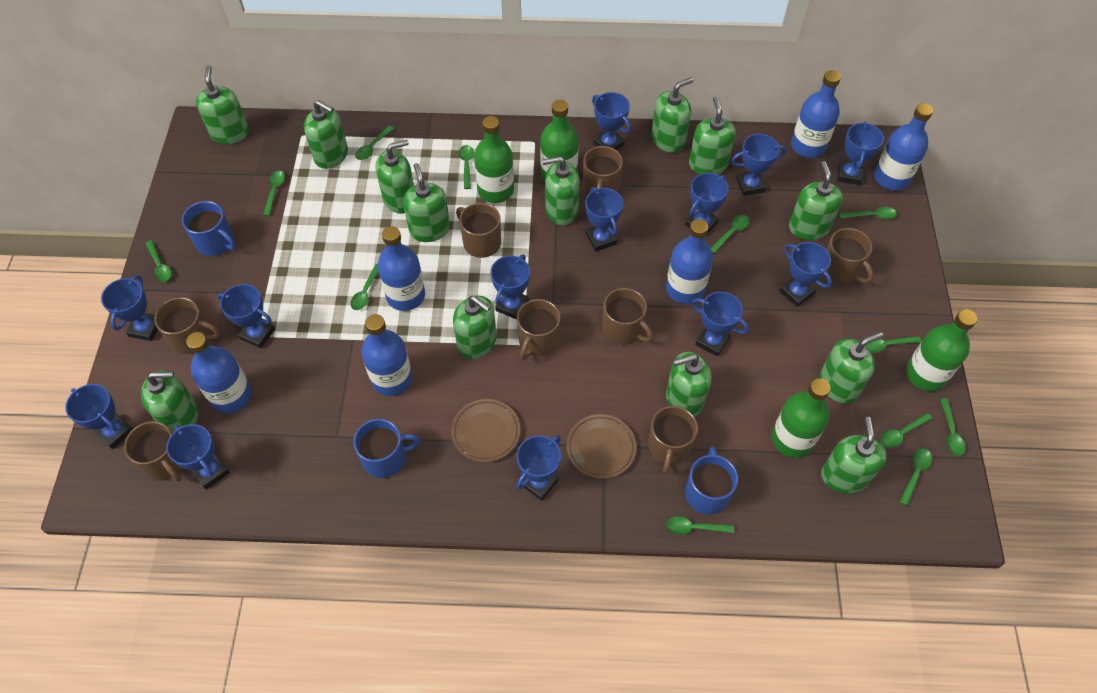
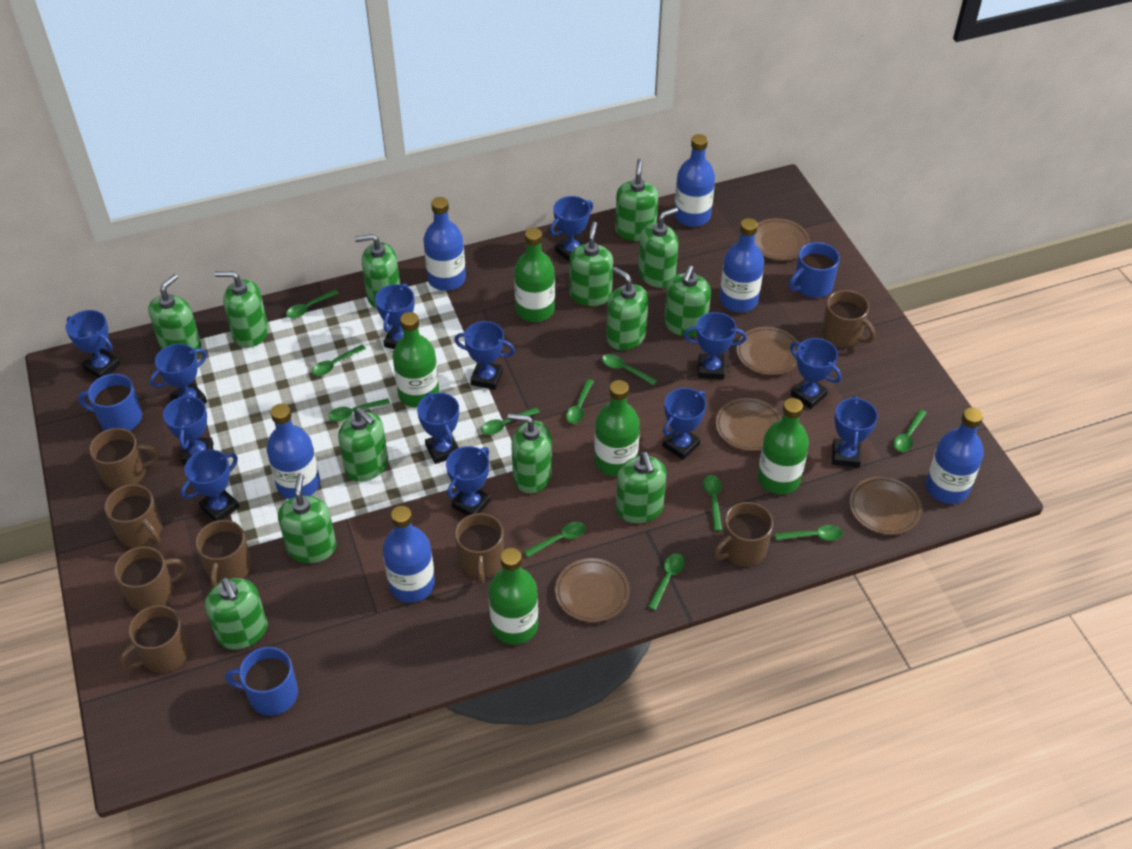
brown plate: [451,399,520,462] [566,414,636,479] = 2 -> [555,558,630,622] [715,398,782,451] [736,327,798,375] [755,218,810,261] [849,476,922,535] = 5
green bottle: [474,116,514,203] [540,100,579,181] [771,378,831,458] [906,309,977,391] = 4 -> [393,312,439,408] [488,548,538,645] [514,228,555,322] [594,380,640,476] [758,398,809,494] = 5
green spoon: [146,240,171,282] [263,171,285,216] [351,264,379,310] [355,126,394,160] [459,145,474,189] [666,516,734,535] [710,215,750,254] [839,207,897,219] [866,336,922,352] [881,413,933,448] [900,448,932,506] [940,399,966,456] = 12 -> [286,290,339,318] [312,345,366,376] [328,398,390,421] [481,407,540,435] [524,522,586,557] [566,379,594,424] [602,354,657,385] [648,553,685,610] [703,475,722,531] [775,525,843,541] [894,410,927,452] = 11

